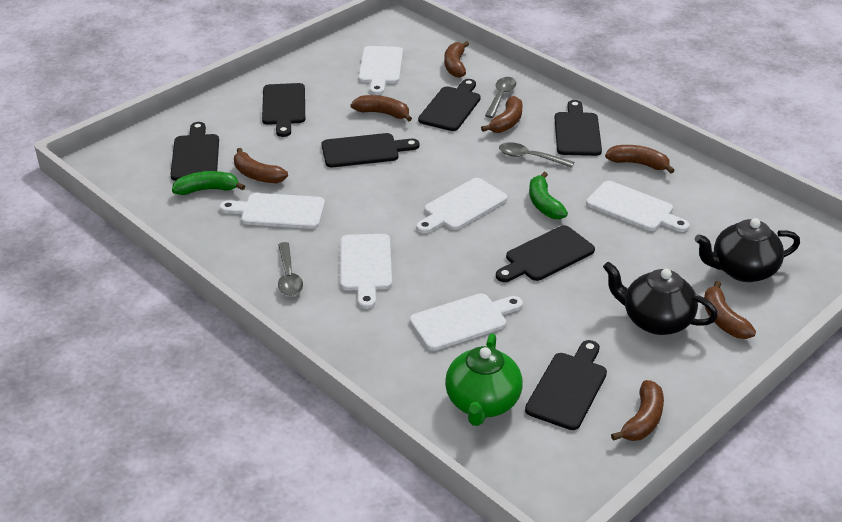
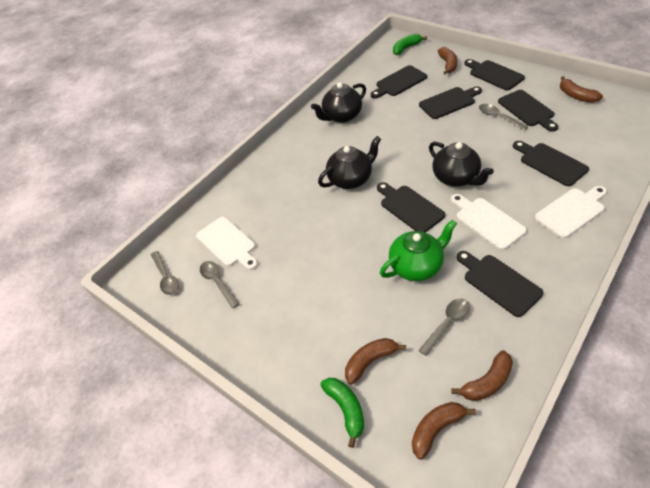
black teapot: [603,261,718,335] [695,218,800,282] = 2 -> [311,82,366,123] [318,136,381,189] [429,141,494,187] = 3
brown banana: [234,148,288,183] [351,95,412,121] [444,41,469,78] [481,96,522,133] [605,145,675,173] [611,380,664,441] [704,281,756,339] = 7 -> [345,338,406,385] [412,402,476,459] [438,47,457,75] [451,350,513,401] [560,76,603,103] = 5
grey spoon: [278,242,303,296] [485,77,516,118] [499,142,574,168] = 3 -> [151,251,179,295] [200,261,240,309] [418,298,470,356] [479,104,528,131] = 4
white cutting board: [220,193,325,229] [341,234,392,309] [359,46,403,95] [410,293,523,351] [416,178,507,233] [586,181,690,232] = 6 -> [196,217,258,270] [451,194,527,250] [535,186,607,238] = 3

